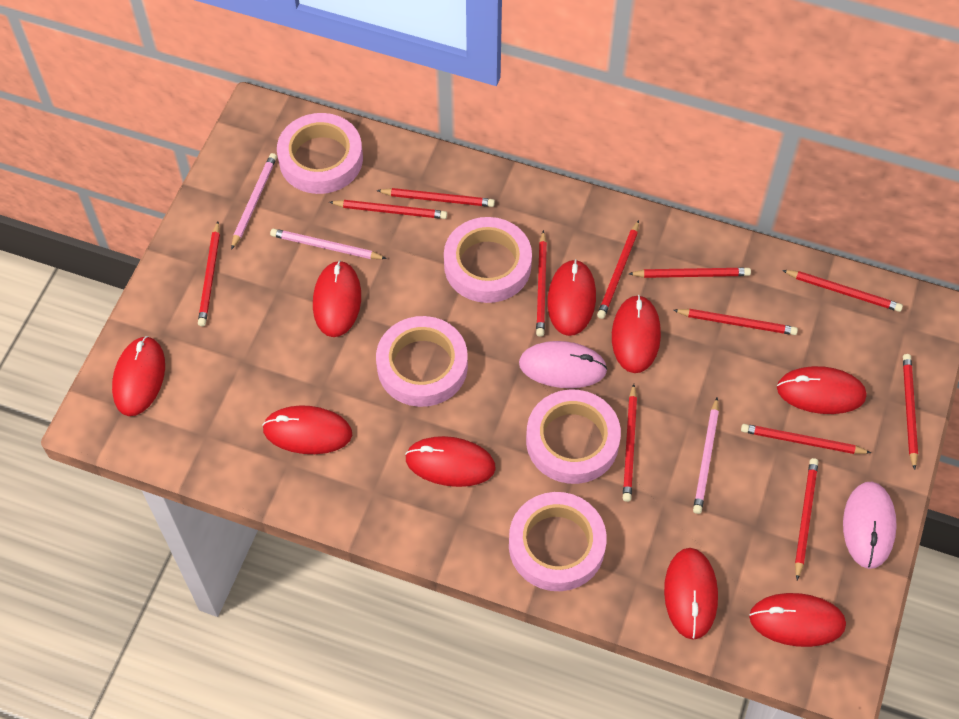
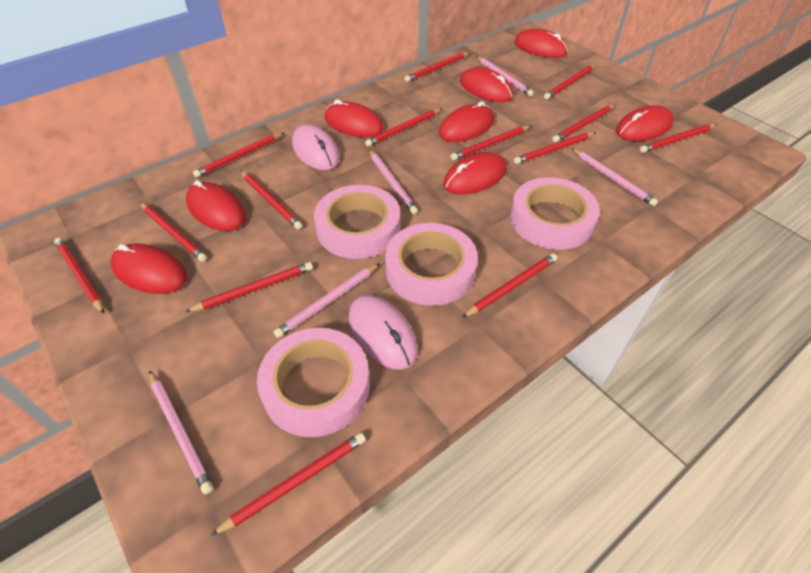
pink pencil: [231,153,277,250] [270,228,387,259] [693,397,719,514] = 3 -> [149,370,213,494] [274,263,380,338] [369,149,418,214] [476,56,534,96] [571,148,658,206] = 5
pink tape: [277,113,363,194] [376,316,468,407] [444,217,532,303] [509,492,607,591] [526,390,621,484] = 5 -> [257,328,370,437] [314,185,401,259] [385,223,478,306] [510,177,600,250] = 4
red mouse: [112,336,165,416] [262,405,352,454] [313,260,361,337] [405,436,496,487] [547,259,596,336] [612,295,661,373] [664,548,718,640] [749,593,846,647] [777,366,867,414] = 9 -> [110,243,188,294] [186,180,246,231] [325,99,384,138] [439,101,495,142] [443,152,507,195] [460,67,513,102] [514,28,568,58] [616,105,674,141] = 8
red pencil: [198,221,220,326] [329,200,447,219] [376,188,495,207] [536,230,547,337] [597,220,639,319] [623,384,637,502] [629,268,751,278] [673,309,798,335] [741,424,871,454] [782,270,903,312] [795,458,818,580] [903,354,918,470] = 12 -> [54,238,104,314] [140,202,207,262] [185,262,313,312] [193,132,284,178] [211,432,366,536] [241,171,302,230] [365,108,442,147] [405,52,470,82] [451,125,531,160] [462,253,557,318] [514,132,596,164] [544,64,596,99] [552,104,616,142] [640,124,717,153] = 14

